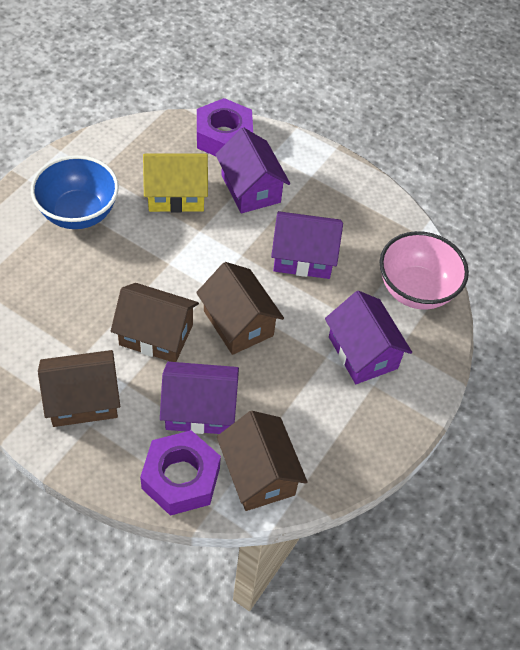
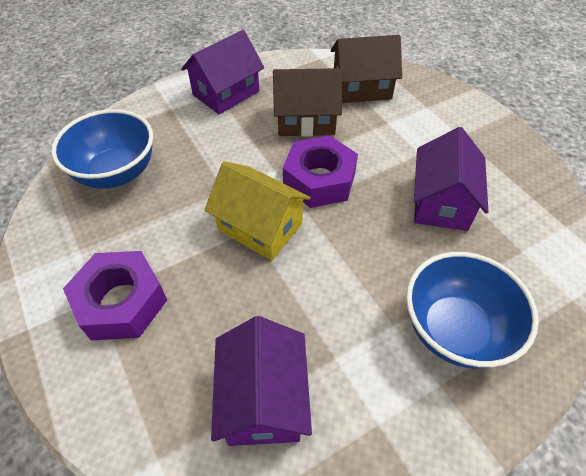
blue bowl: [31,155,119,229] = 1 -> [51,109,153,189] [406,252,539,368] = 2
brown house: [38,350,120,427] [111,283,199,362] [196,262,284,355] [217,411,307,511] = 4 -> [273,68,342,137] [331,35,402,103] = 2
pink bowl: [380,231,469,310] = 1 -> none = 0
purple house: [160,362,239,434] [215,127,290,213] [271,211,343,279] [325,291,412,384] = 4 -> [181,30,264,114] [211,316,312,446] [414,127,488,231] = 3

